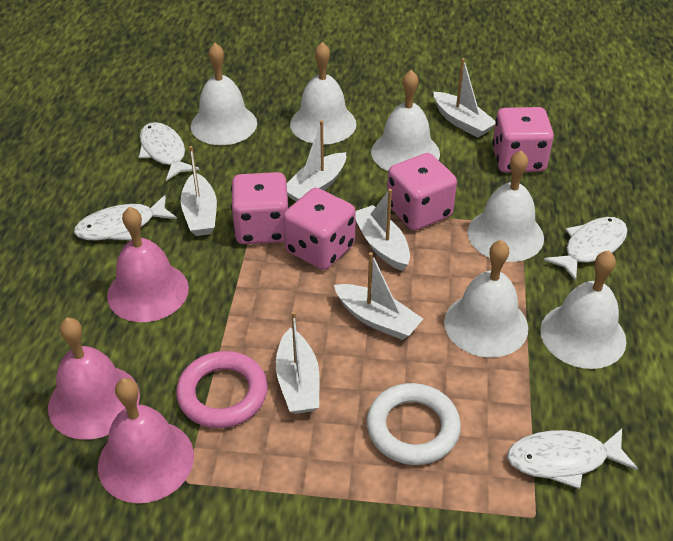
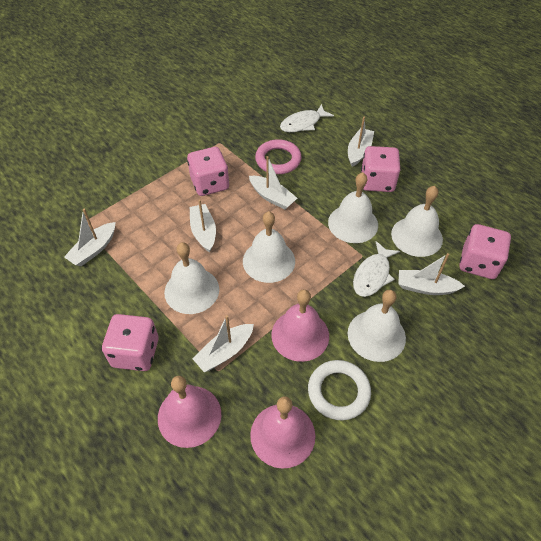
white bell: [191,43,257,145] [290,42,357,144] [371,70,440,171] [444,240,528,358] [467,150,544,262] [540,251,627,369] = 6 -> [164,242,219,314] [243,211,295,283] [328,172,378,243] [348,290,406,362] [391,186,443,257] = 5
white fish: [74,195,177,240] [139,122,200,181] [507,429,638,489] [544,217,628,281] = 4 -> [280,104,334,132] [353,241,400,297] = 2

